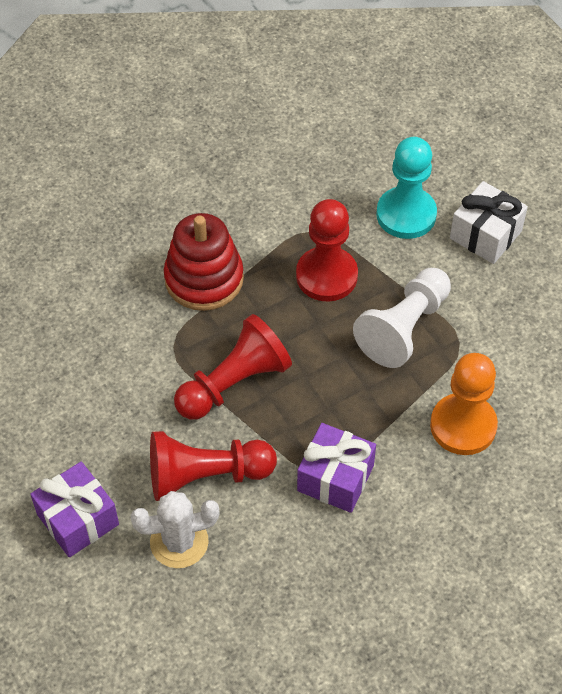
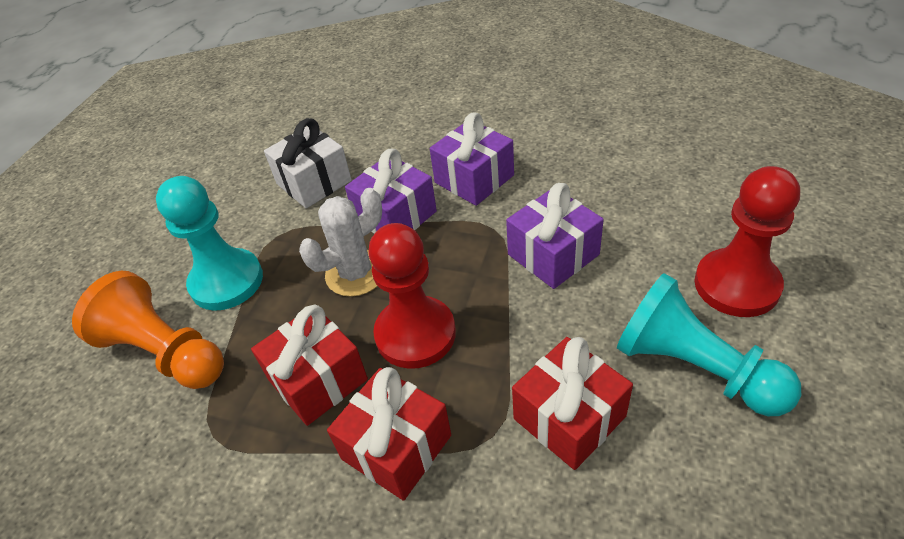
purple gift: [30,462,119,557] [297,423,376,513] = 2 -> [345,149,437,234] [430,112,514,206] [506,183,604,289] = 3
red gift: none = 0 -> [251,305,368,426] [327,367,451,501] [512,337,633,470] = 3
red pawn: [150,431,277,501] [174,314,292,420] [296,199,358,302] = 3 -> [368,223,456,369] [695,166,800,317] = 2
red stacking toy: [164,213,244,311] = 1 -> none = 0
turquoise pawn: [376,137,437,239] = 1 -> [156,176,263,311] [617,273,801,416] = 2
white pawn: [353,268,451,368] = 1 -> none = 0

